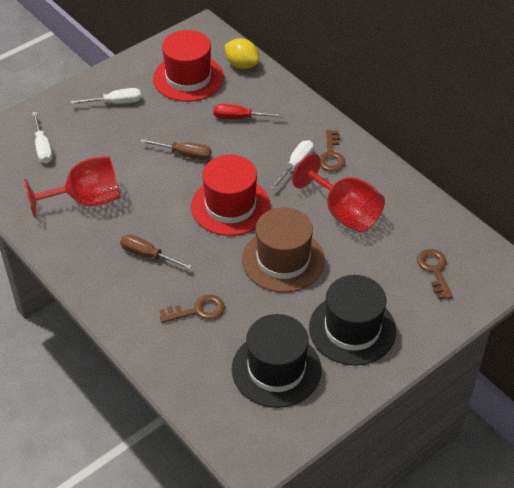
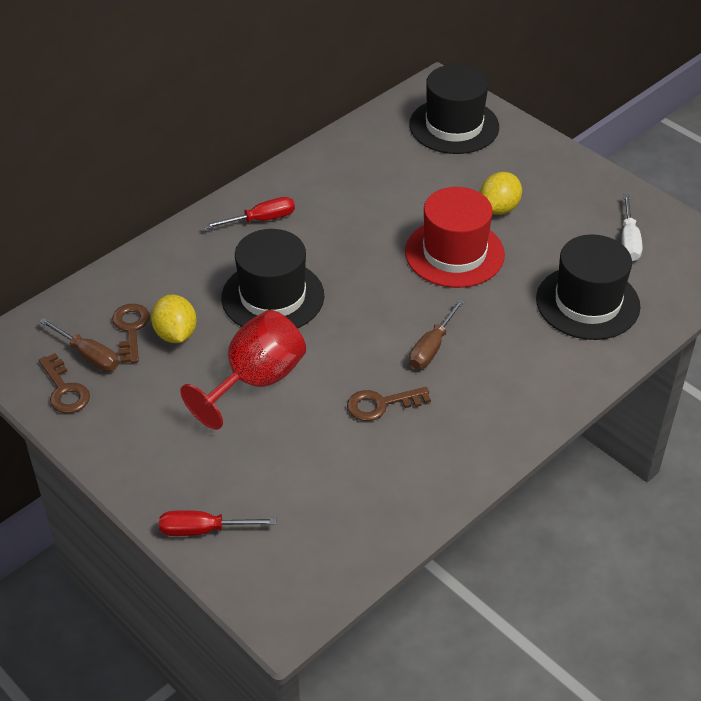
black hat: [232,314,322,408] [309,275,396,366] = 2 -> [221,229,324,328] [409,64,499,154] [536,234,641,340] = 3
brown hat: [242,207,325,293] = 1 -> none = 0
red goblet: [24,156,121,218] [292,154,385,232] = 2 -> [180,310,306,430] = 1
red hat: [153,30,224,102] [191,155,270,236] = 2 -> [405,187,505,288] = 1
red screwdriver: [213,104,284,119] = 1 -> [159,510,276,536] [204,197,295,229] = 2
white screwdriver: [32,112,53,163] [71,88,141,104] [271,140,314,190] = 3 -> [622,194,643,261] = 1
yellow lemon: [225,38,259,69] = 1 -> [151,294,197,343] [480,172,522,215] = 2

